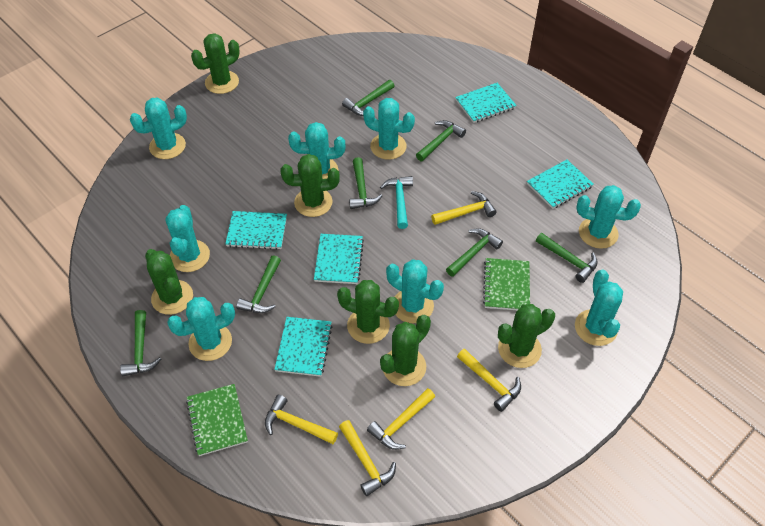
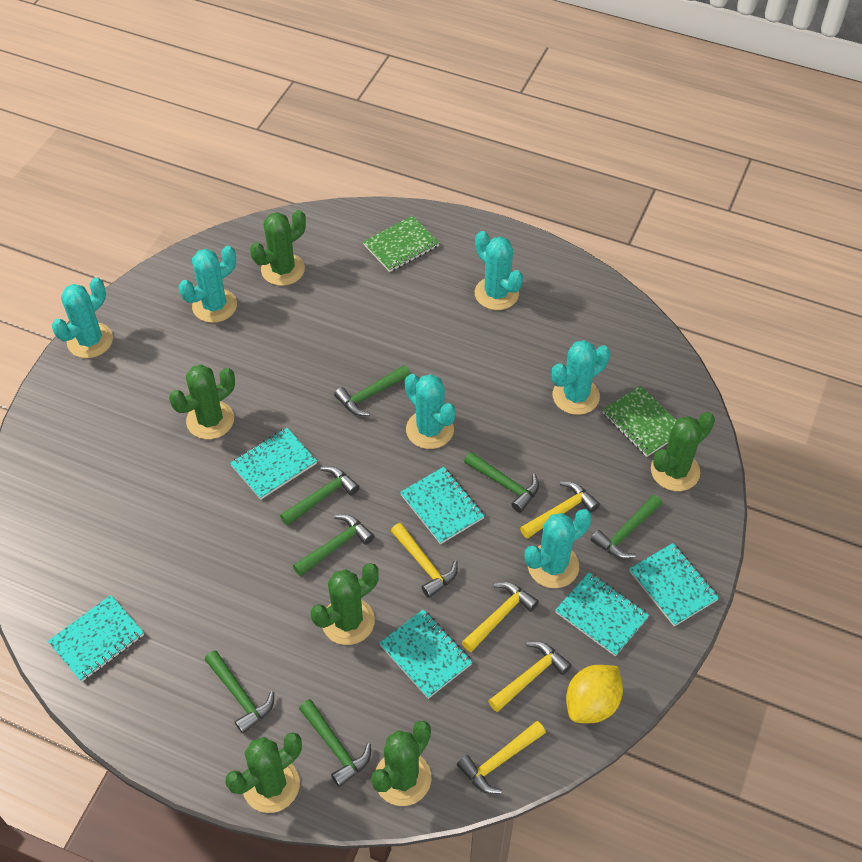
turquoise cactus: [130,98,187,159] [165,205,210,272] [167,297,235,361] [288,122,345,179] [363,98,415,160] [386,259,444,323] [575,269,623,346] [576,185,641,249] = 8 -> [52,278,113,358] [179,246,237,323] [405,374,456,449] [475,231,523,310] [525,509,592,588] [552,340,610,415] = 6
turquoise hammer: [380,176,413,229] = 1 -> none = 0
turquoise notebook: [225,211,287,250] [274,317,332,377] [314,234,364,284] [455,83,517,123] [527,160,594,209] = 5 -> [48,595,144,682] [230,427,317,500] [379,609,473,699] [400,467,485,544] [555,572,649,656] [629,543,719,626] = 6
yellow lemon: none = 0 -> [566,665,623,723] = 1

